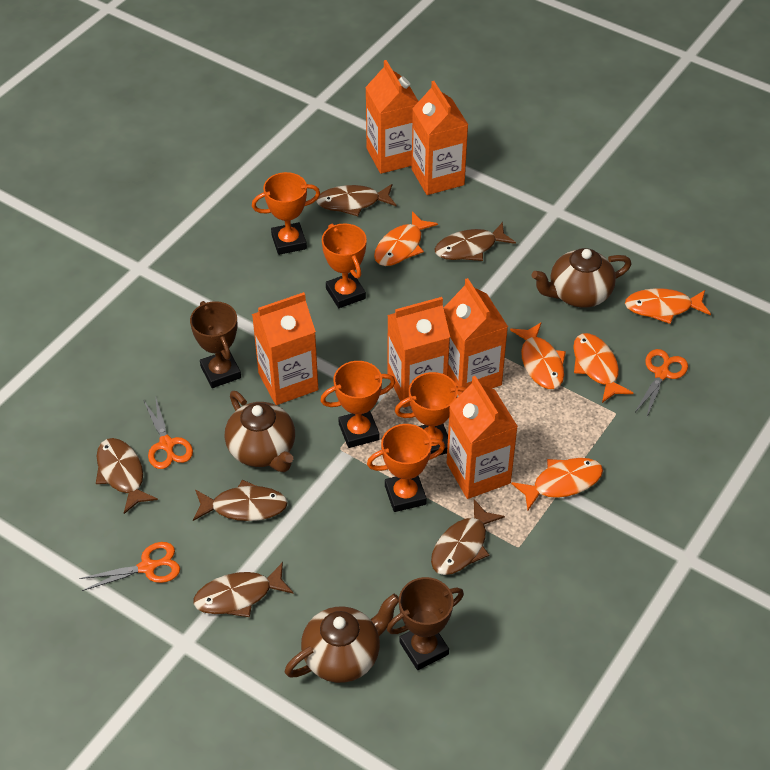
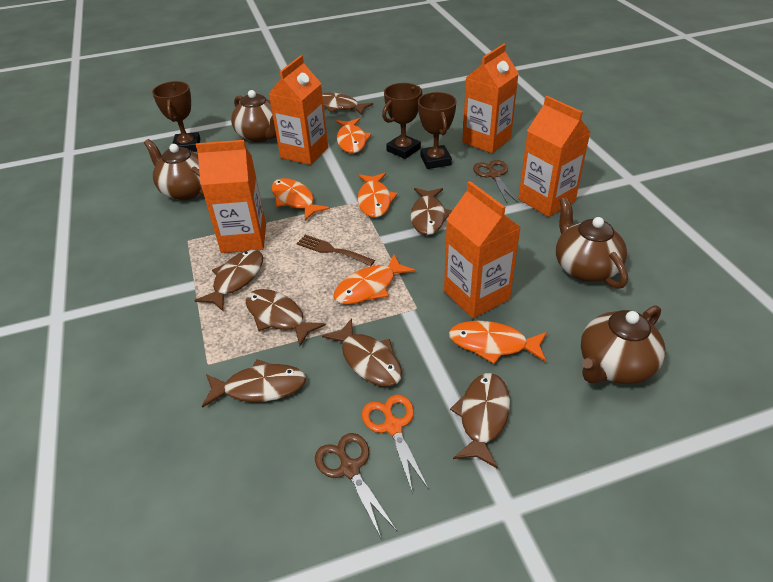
brown fish: [96,438,158,514] [193,480,288,521] [193,562,294,617] [316,184,396,216] [431,499,505,575] [435,222,516,261] = 6 -> [194,250,263,311] [202,359,306,408] [246,289,326,346] [322,93,373,115] [322,318,402,387] [410,188,452,235] [450,373,510,469] = 7
brown fork: none = 0 -> [296,235,375,266] = 1
brown scissors: none = 0 -> [315,433,397,538] [473,160,518,203] = 2
brown teapot: [225,391,295,472] [285,594,399,683] [532,248,631,308] = 3 -> [144,139,204,200] [231,90,276,142] [556,197,628,289] [581,306,665,384] = 4
brown trophy: [190,301,241,388] [387,577,464,670] = 2 -> [152,81,201,152] [382,83,422,159] [418,92,457,169] = 3
orange carton: [252,292,318,405] [365,60,419,174] [387,297,450,408] [412,81,468,195] [444,278,508,396] [447,376,518,499] = 6 -> [196,140,266,253] [268,55,328,165] [444,181,521,318] [462,44,519,153] [518,96,590,217] = 5
orange scissors: [79,542,180,591] [144,396,193,469] [635,349,688,416] = 3 -> [362,395,429,494] = 1
orange trophy: [252,172,320,255] [320,361,395,448] [322,223,367,308] [367,424,445,512] [395,372,466,455] = 5 -> none = 0

